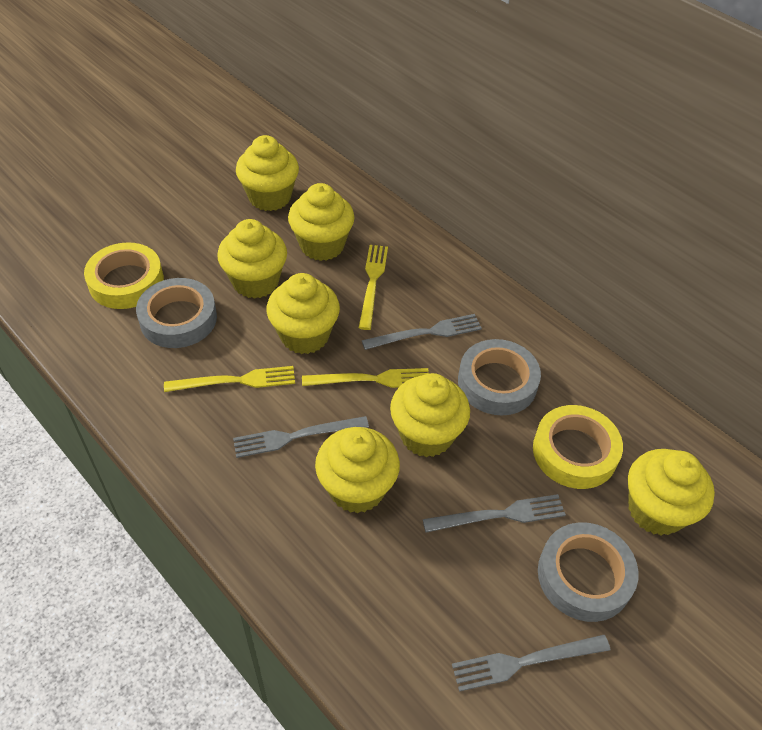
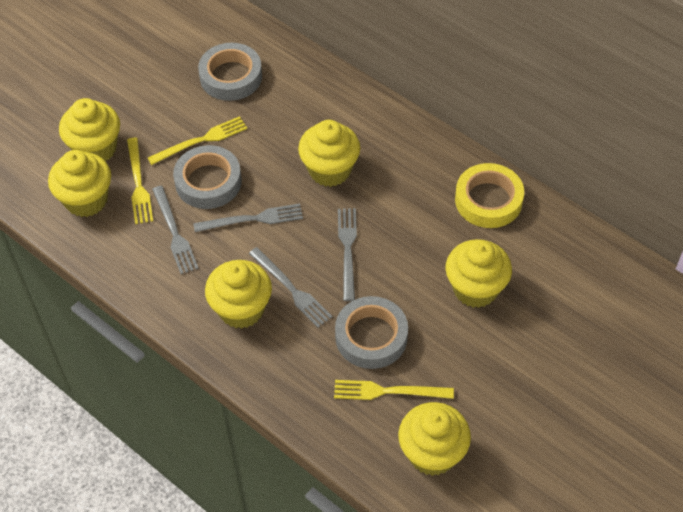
yellow cupcake: [217,219,287,299] [236,135,299,211] [267,273,340,354] [288,183,355,261] [315,427,400,513] [390,373,470,457] [628,449,715,535] = 7 -> [48,150,111,217] [59,98,120,162] [205,260,272,329] [298,120,360,187] [398,402,471,476] [445,239,512,308] = 6
yellow tape: [84,242,164,309] [533,405,623,489] = 2 -> [455,163,524,228] = 1

